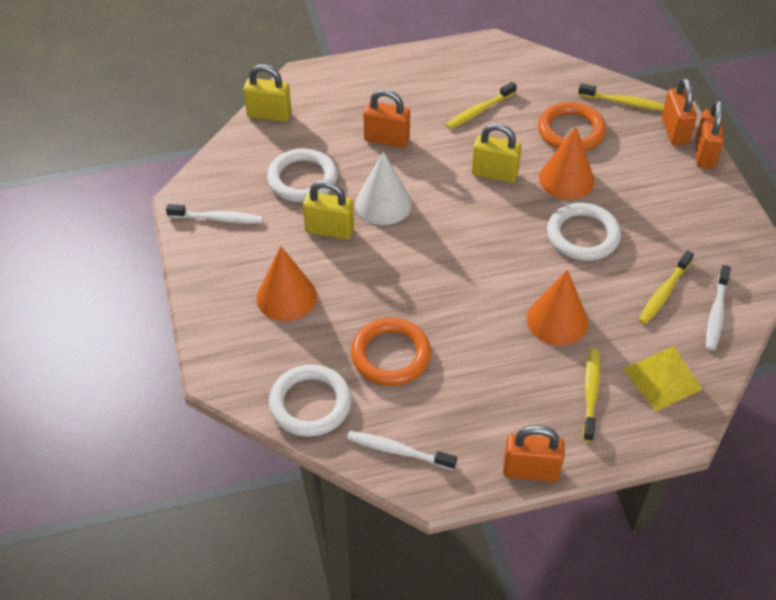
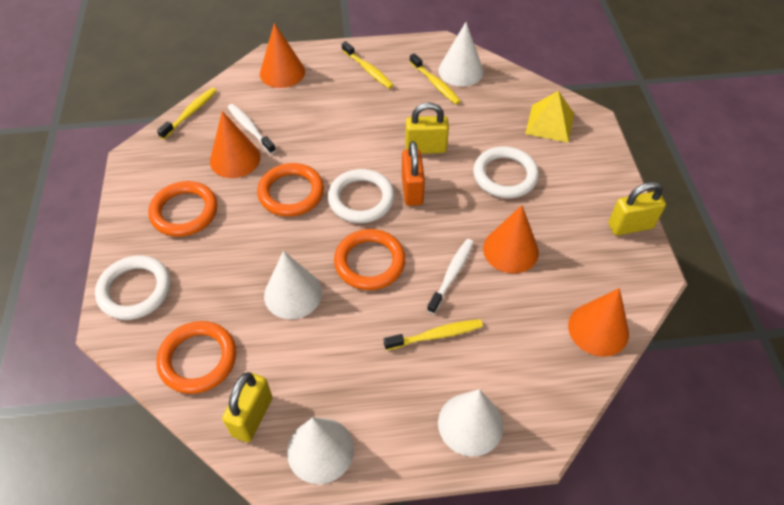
orange cone: [256,246,317,321] [527,270,588,346] [539,127,594,200] = 3 -> [210,111,260,178] [260,23,305,88] [483,205,539,274] [568,288,629,357] = 4
orange padlock: [363,89,410,148] [503,425,565,482] [662,78,697,146] [695,100,724,169] = 4 -> [402,141,425,206] = 1
orange ring: [351,318,431,386] [538,102,606,151] = 2 -> [148,181,218,237] [156,321,236,394] [257,163,324,217] [334,229,406,290] = 4
white cone: [355,151,412,225] = 1 -> [264,251,322,319] [287,417,354,484] [438,22,484,87] [438,389,504,456] = 4
white toothbrush: [166,204,263,224] [347,431,457,470] [706,265,731,350] = 3 -> [228,104,276,154] [427,239,474,314] = 2

